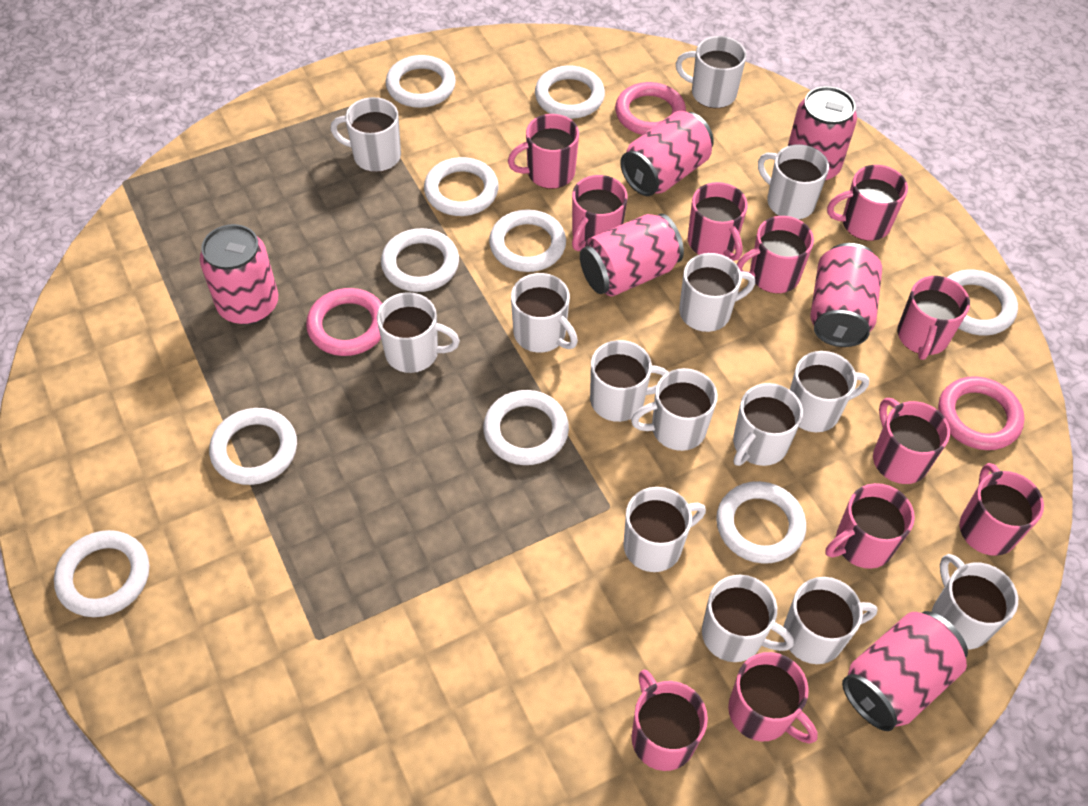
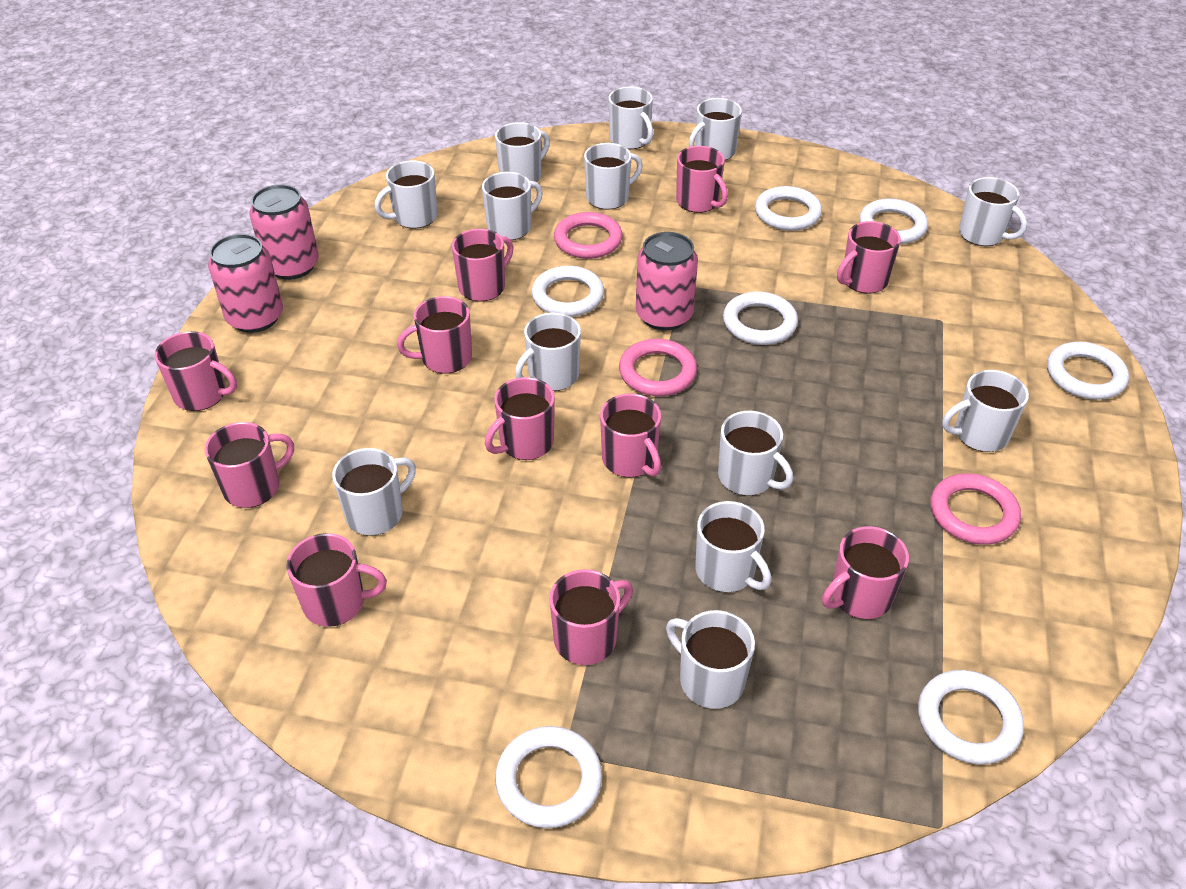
pink can: [200,224,278,325] [580,213,684,297] [620,111,714,196] [788,86,857,181] [810,243,882,347] [842,611,968,731] = 6 -> [208,234,283,333] [249,184,319,280] [636,232,698,331] = 3
white mug: [330,97,401,172] [377,292,460,373] [511,273,578,353] [590,340,668,422] [623,487,706,572] [631,368,717,451] [676,36,747,108] [679,253,755,332] [702,575,794,662] [733,383,803,466] [758,144,829,220] [783,577,877,664] [790,351,869,432] [932,554,1018,649] = 14 -> [332,448,416,536] [375,161,438,229] [482,172,543,240] [495,122,550,182] [515,313,581,391] [584,143,643,210] [608,87,653,149] [666,610,755,709] [689,98,742,160] [695,501,771,592] [718,411,793,496] [942,370,1029,452] [959,177,1027,246] = 13
white ring: [54,530,149,617] [209,408,297,485] [381,228,459,292] [386,55,456,108] [424,157,499,216] [483,390,569,465] [489,210,566,272] [535,65,605,119] [716,481,806,564] [947,270,1018,336] = 10 -> [495,726,602,828] [532,266,604,317] [723,292,798,345] [755,186,822,231] [859,199,928,244] [918,670,1024,765] [1047,342,1129,400] = 7

